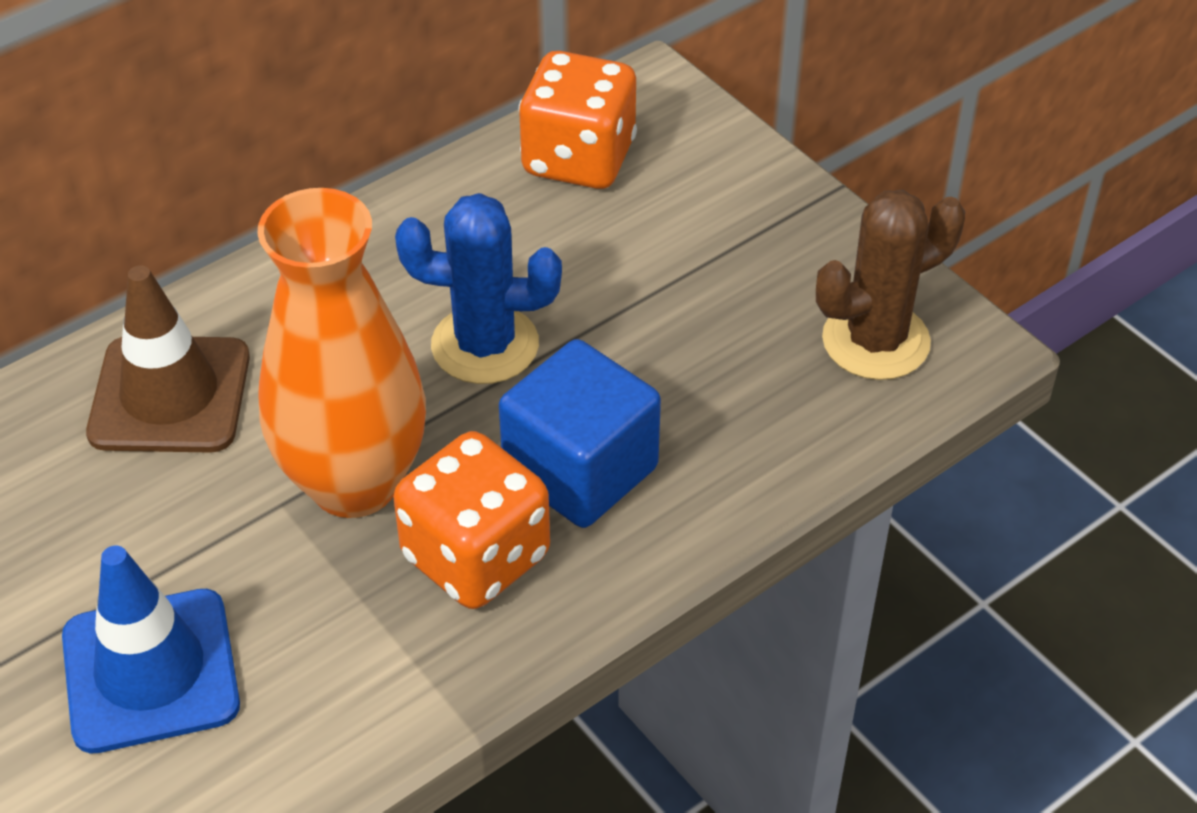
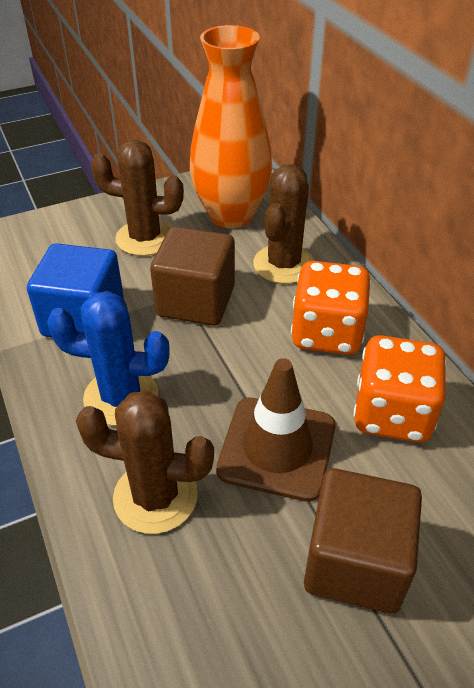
blue traffic cone: [62,545,240,753] = 1 -> none = 0
brown cactus: [816,190,965,380] = 1 -> [76,390,214,534] [91,140,184,256] [253,164,314,284] = 3
brown cube: none = 0 -> [150,226,235,326] [304,468,422,614] = 2

